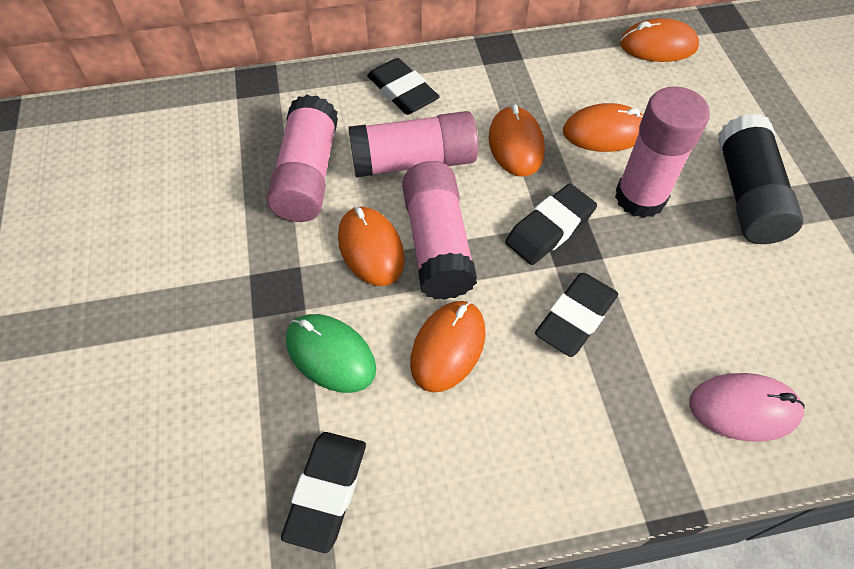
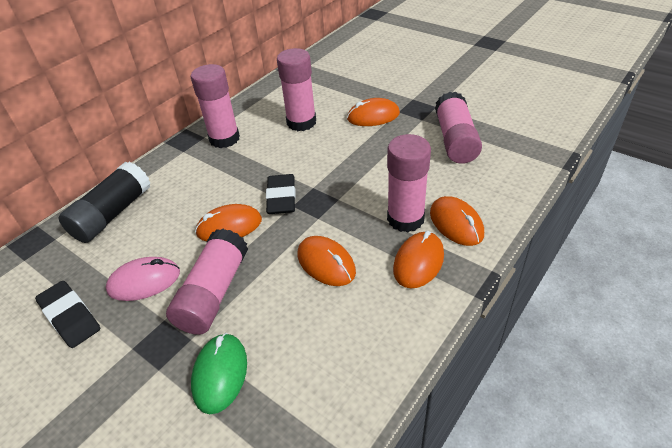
black eraser: [281,432,366,553] [367,58,440,115] [505,184,597,265] [535,273,618,357] = 4 -> [35,281,100,348] [266,174,296,214] = 2
pink glue stick: [267,95,338,222] [348,111,478,177] [402,161,477,300] [615,86,710,218] = 4 -> [166,229,248,335] [191,64,240,148] [277,48,316,131] [387,134,431,232] [435,92,482,164] = 5

